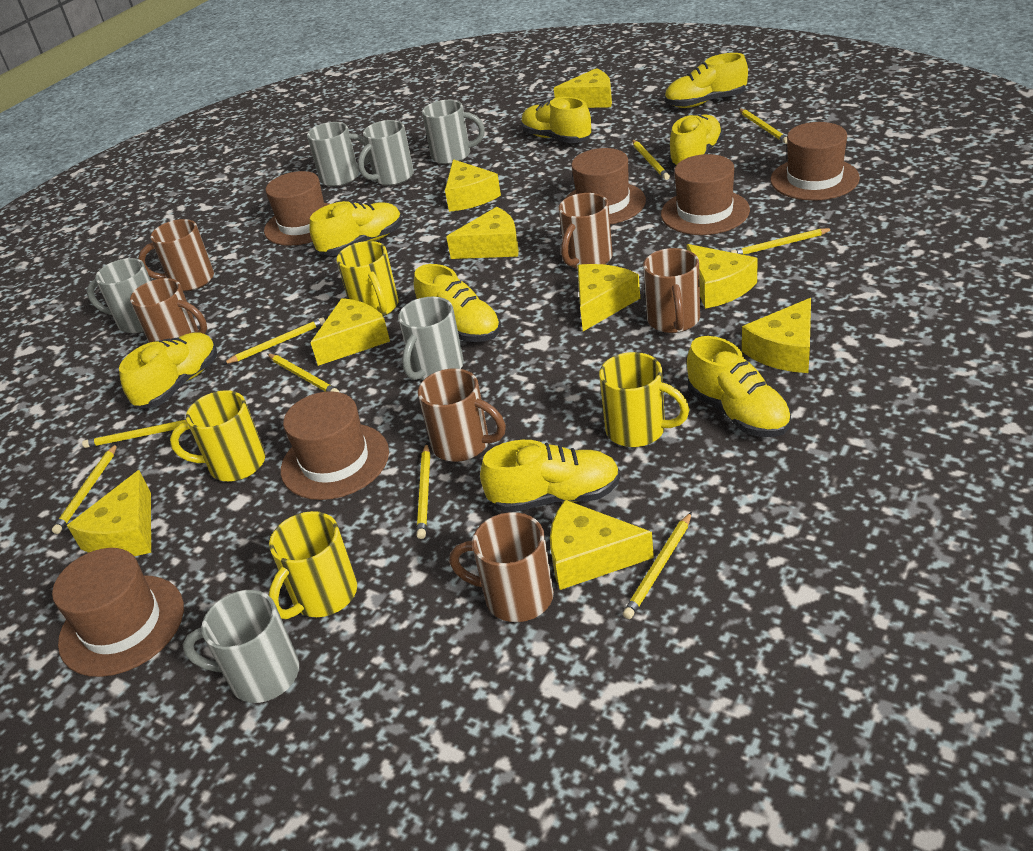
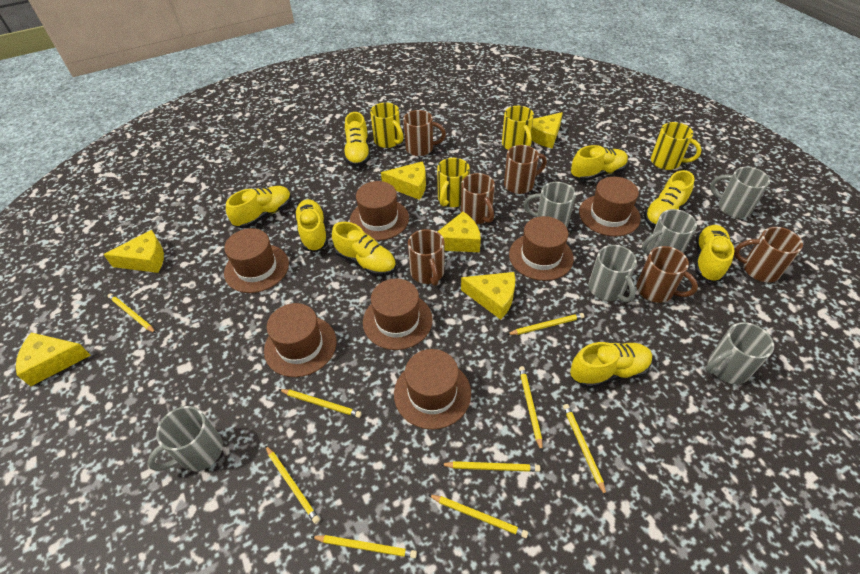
brown hat: [52,548,184,677] [264,171,329,246] [281,391,389,500] [565,148,646,225] [661,154,750,235] [771,122,860,201] = 6 -> [224,228,289,293] [264,303,336,377] [350,181,409,241] [363,279,433,350] [394,349,471,430] [509,216,574,281] [579,177,641,237] = 7
yellow cheese: [67,470,151,556] [310,298,390,366] [445,159,501,212] [446,207,519,259] [550,500,654,590] [554,68,612,108] [578,264,640,331] [687,244,758,309] [742,298,811,373] = 9 -> [16,333,91,386] [103,230,164,273] [381,161,426,200] [437,212,481,252] [461,272,515,320] [531,112,563,149] = 6

